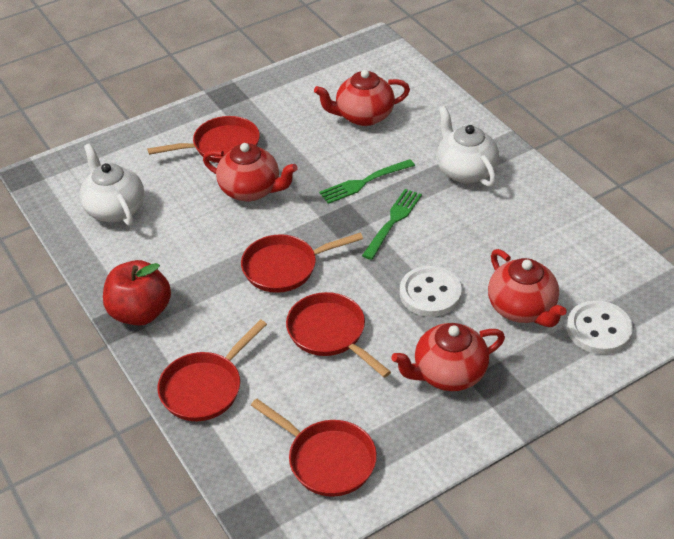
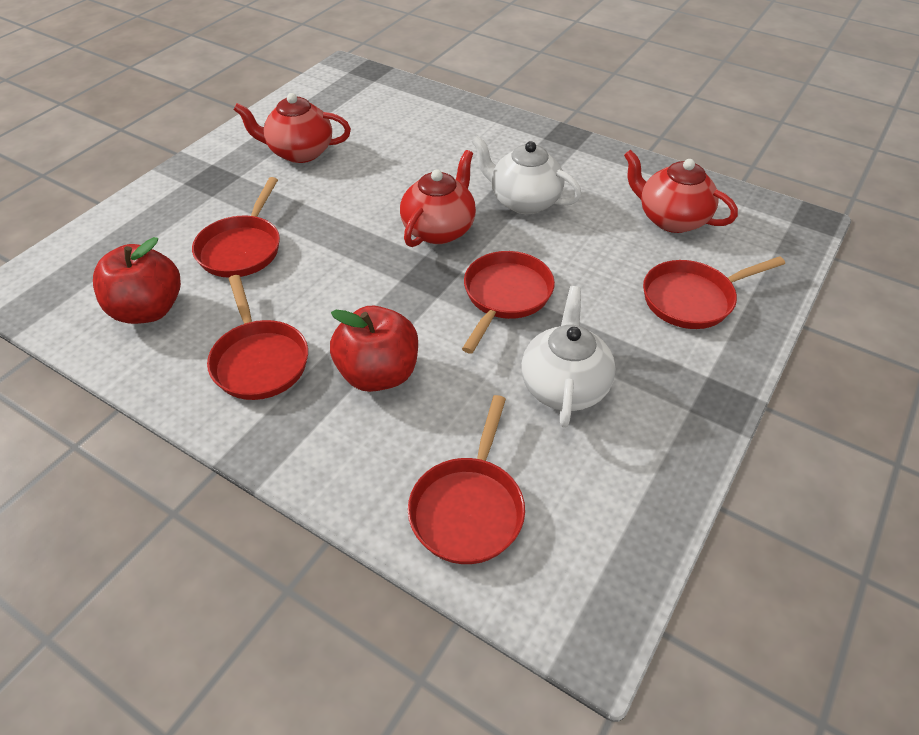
green fork: [319,159,415,204] [362,189,422,260] = 2 -> none = 0
red apple: [103,260,171,326] = 1 -> [93,237,181,324] [330,306,418,392] = 2
red teapot: [203,143,298,201] [314,70,410,126] [392,323,505,391] [488,249,567,327] = 4 -> [233,93,351,163] [400,150,476,247] [624,150,738,233] = 3
white button: [400,266,462,317] [567,300,633,354] = 2 -> none = 0

